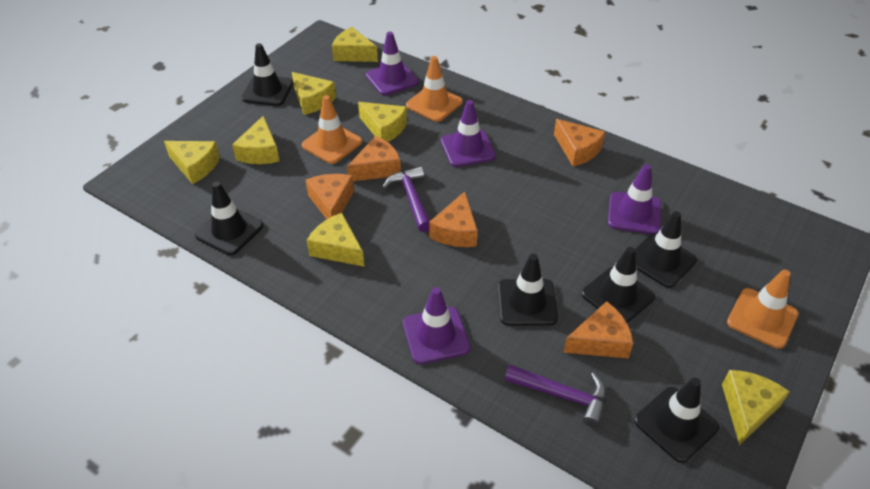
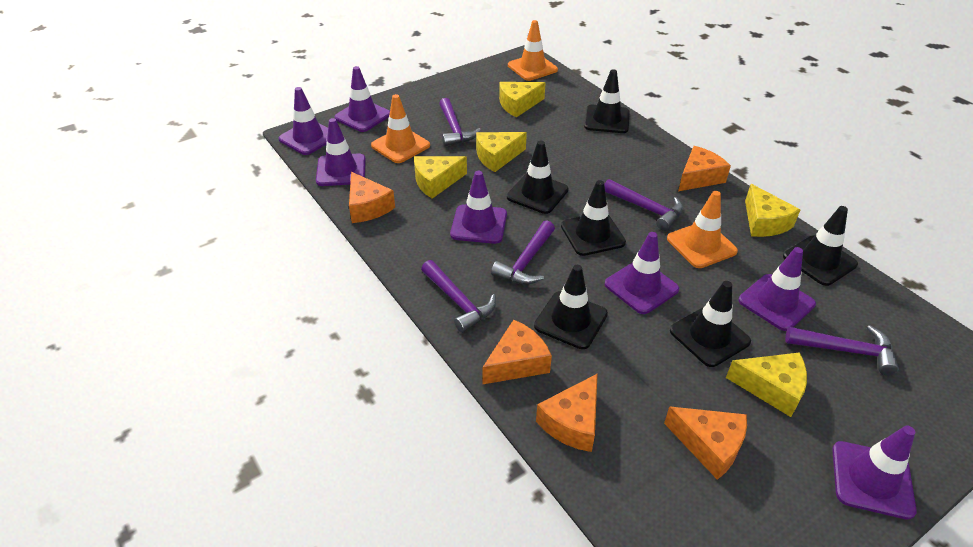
purple hammer: [382,166,430,232] [505,365,606,427] = 2 -> [421,260,496,333] [439,98,481,146] [491,221,555,284] [604,179,683,231] [785,325,899,375] = 5
purple traffic cone: [366,32,419,95] [403,287,470,364] [441,100,496,167] [608,164,661,234] = 4 -> [279,87,328,155] [316,118,366,186] [334,66,390,132] [450,171,507,244] [605,232,679,314] [738,247,816,331] [832,426,917,520] = 7
yellow cheese: [164,141,220,184] [232,116,280,164] [292,72,336,115] [306,213,365,267] [332,27,378,62] [358,102,407,142] [722,370,790,445] = 7 -> [414,156,467,199] [476,132,527,172] [499,82,545,117] [726,352,807,417] [745,184,800,237] = 5

